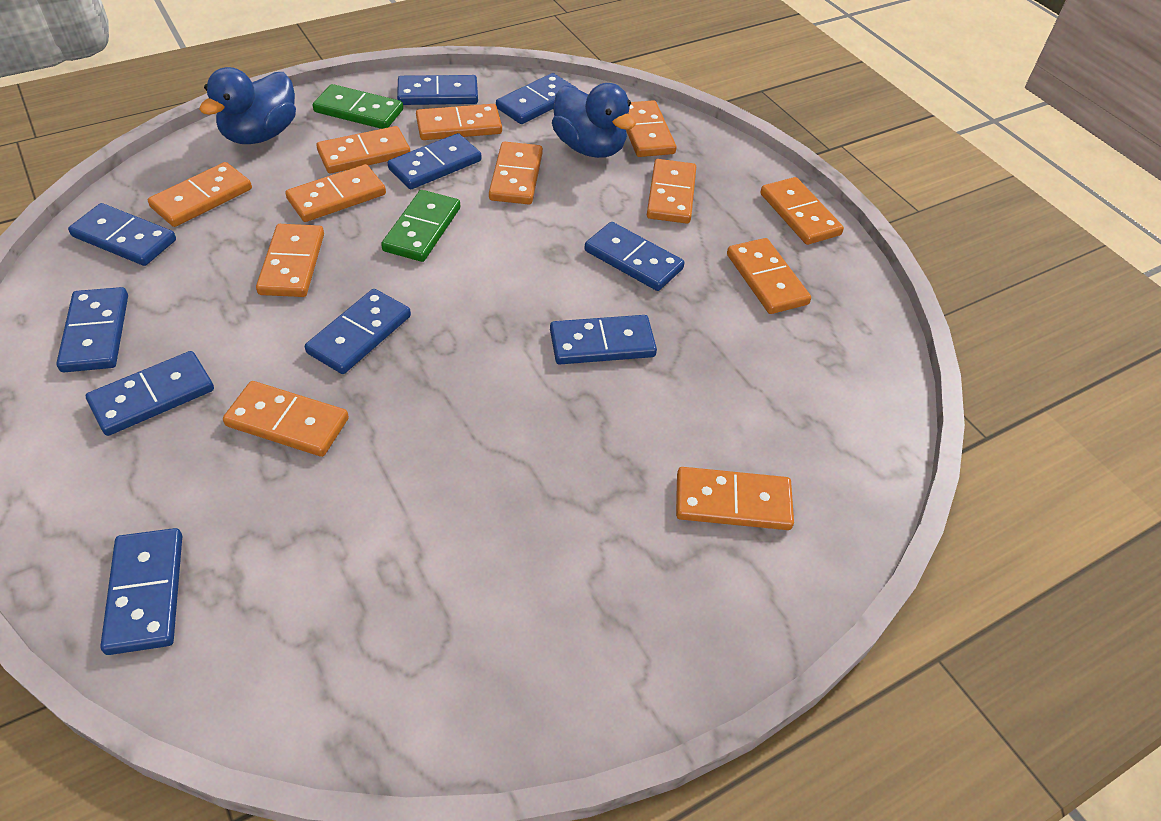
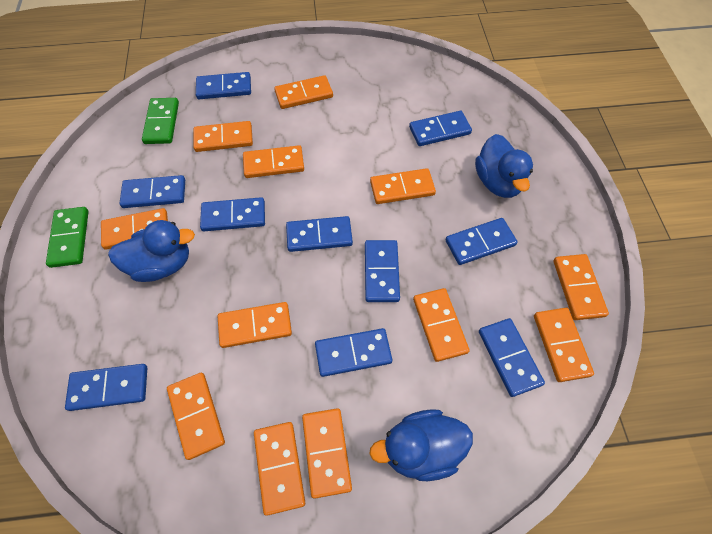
blue duck: [199,67,296,144] [552,83,636,158] = 2 -> [108,220,195,282] [369,409,473,481] [475,134,533,198] = 3

